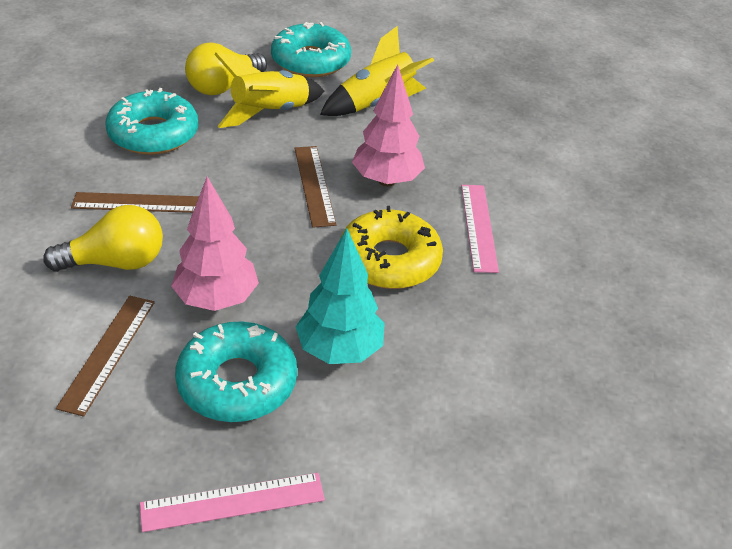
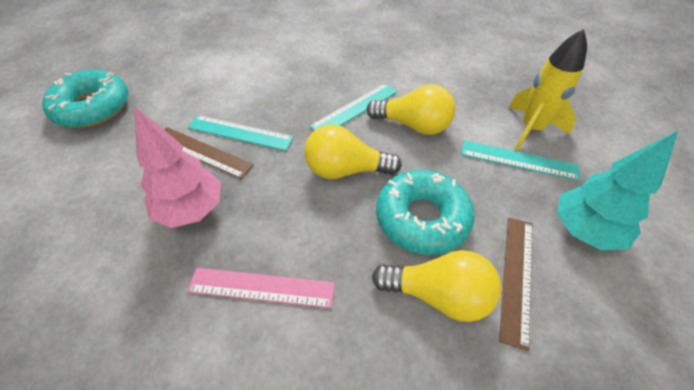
brown ruler: [56,296,155,417] [71,192,199,213] [295,146,336,228] = 3 -> [164,127,254,179] [499,218,532,351] = 2
pink ruler: [140,473,325,532] [461,185,499,273] = 2 -> [187,268,335,308] = 1
pink tree: [171,177,259,311] [352,64,425,186] = 2 -> [134,106,221,228] = 1
turquoise donut: [105,88,199,155] [175,321,297,422] [271,22,351,77] = 3 -> [42,70,129,128] [376,170,475,255] = 2
turquoise ruler: none = 0 -> [188,115,294,151] [310,83,397,131] [461,140,580,181] = 3
yellow donut: [340,206,443,289] = 1 -> none = 0
yellow light bulb: [43,205,163,272] [185,42,267,95] = 2 -> [304,124,402,179] [366,84,455,135] [372,250,501,322] = 3
yellow rocket: [214,52,324,128] [320,26,434,116] = 2 -> [509,29,587,151] = 1

